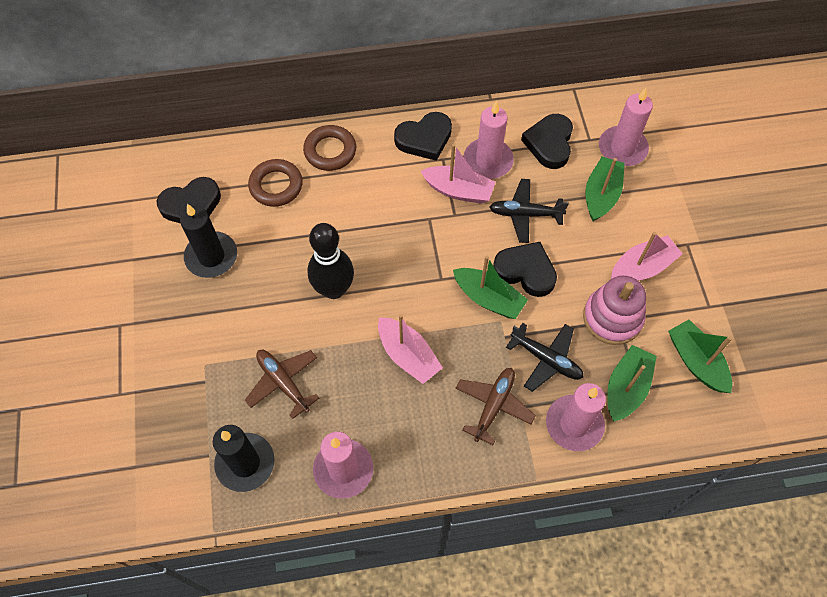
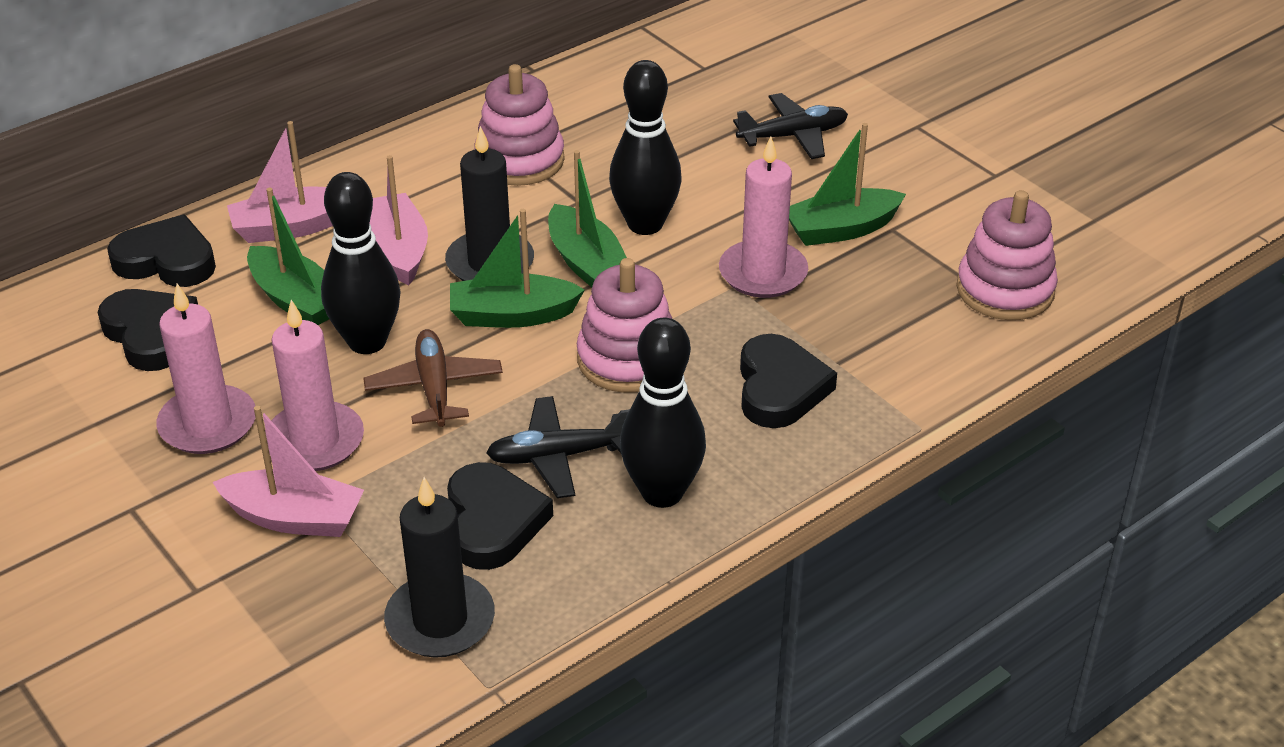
black bowling pin: [307,223,354,299] = 1 -> [321,172,401,354] [609,60,682,235] [620,318,706,508] = 3
brown plane: [245,350,319,419] [456,368,536,445] = 2 -> [363,329,503,427] = 1
brown ring: [248,159,303,207] [303,125,356,171] = 2 -> none = 0
pink candle: [313,432,373,499] [463,101,514,179] [546,383,606,451] [599,88,653,166] = 4 -> [156,284,255,454] [265,300,364,471] [719,137,808,298] = 3
pink stacking toy: [583,276,646,345] = 1 -> [474,64,565,186] [577,258,672,392] [956,190,1058,320] = 3

